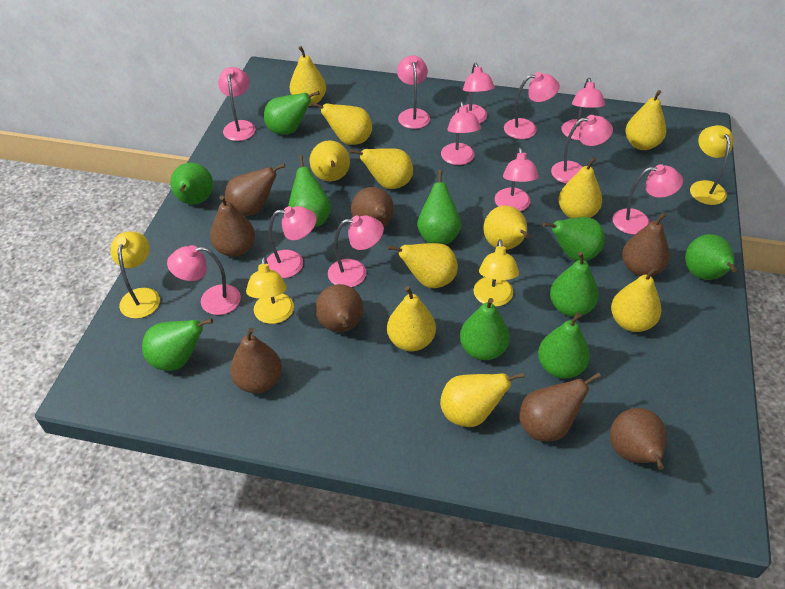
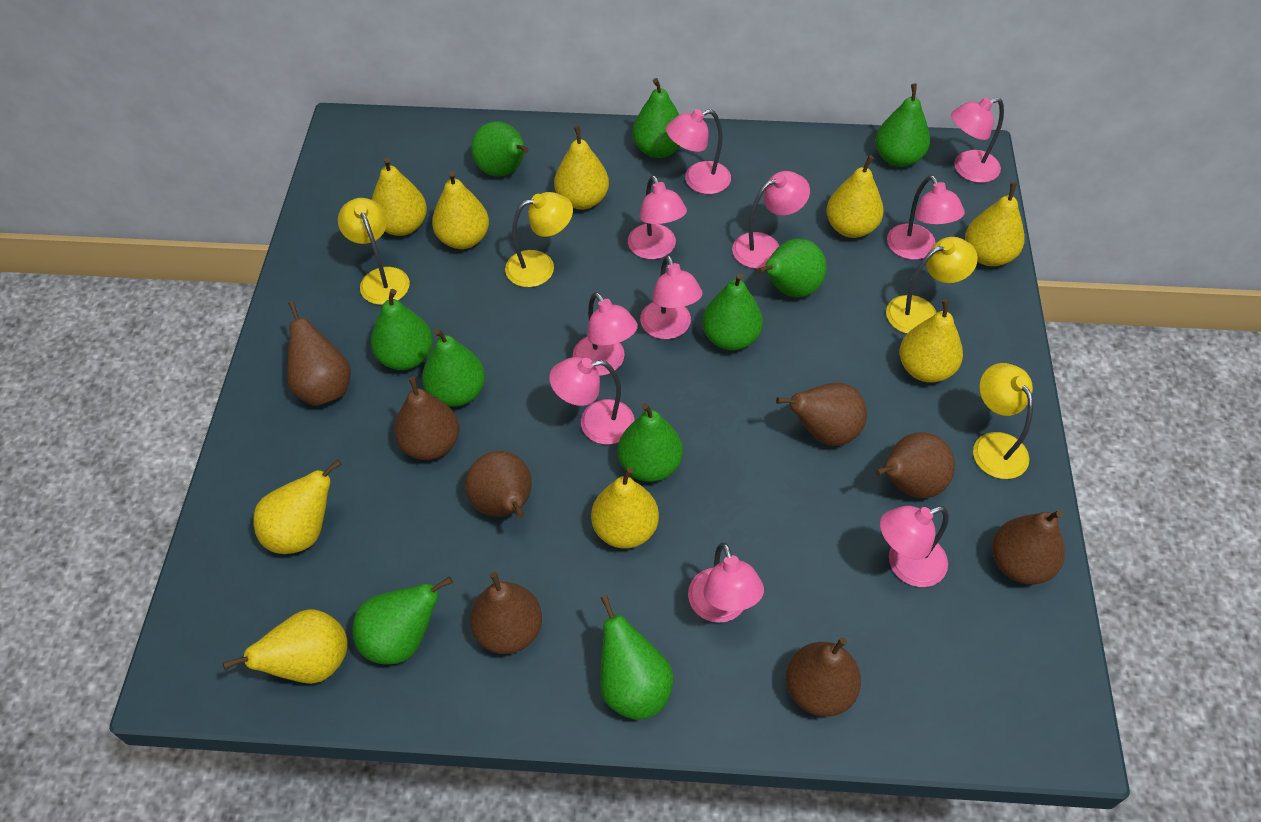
pink lamp: [167,245,241,315] [218,67,256,141] [267,206,317,278] [328,215,384,287] [397,55,430,129] [441,102,481,165] [455,63,495,124] [495,147,539,211] [504,72,560,139] [551,115,613,184] [562,78,605,140] [613,164,683,235] = 12 -> [549,357,634,444] [573,292,638,376] [628,175,687,259] [640,255,703,339] [666,109,731,194] [688,542,764,623] [732,171,810,269] [880,506,949,587] [887,175,965,260] [951,98,1004,183] = 10
yellow pear: [290,46,326,106] [310,140,350,181] [311,102,372,145] [350,148,413,189] [387,286,436,351] [388,243,458,288] [440,372,525,427] [483,206,530,250] [559,157,602,218] [611,267,661,332] [625,90,666,150] = 11 -> [223,609,348,684] [253,459,342,554] [371,157,427,236] [432,171,489,249] [554,126,609,209] [591,467,659,549] [826,155,884,238] [900,299,963,383] [965,182,1025,266] = 9

